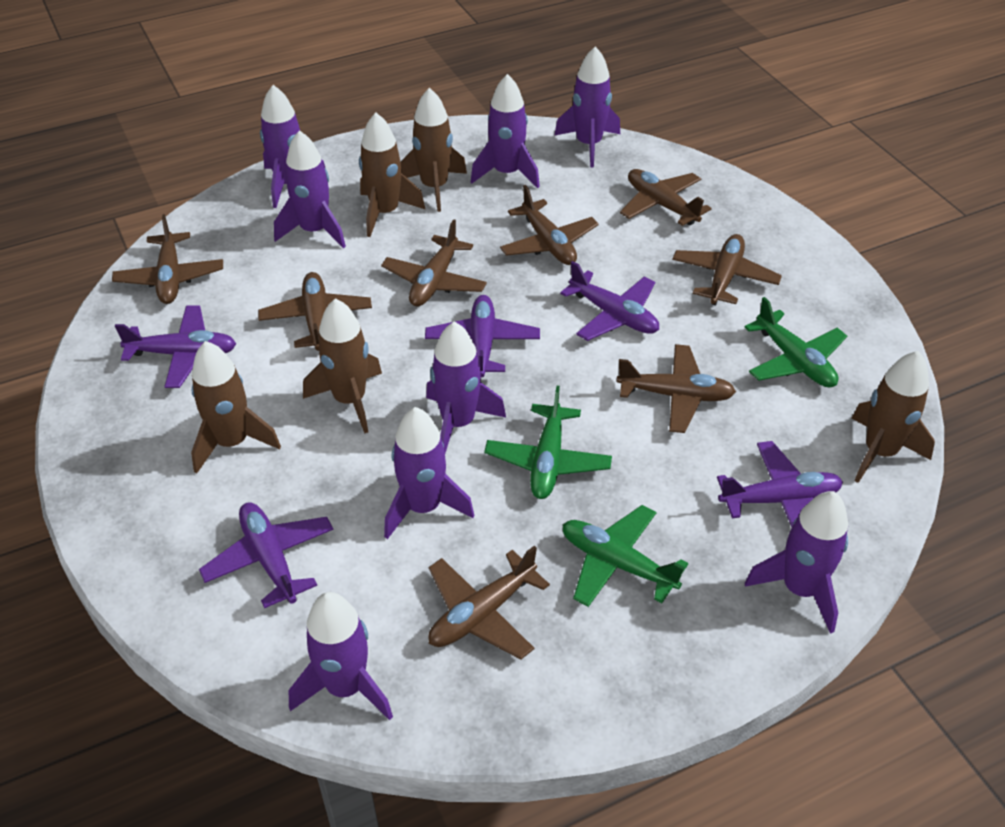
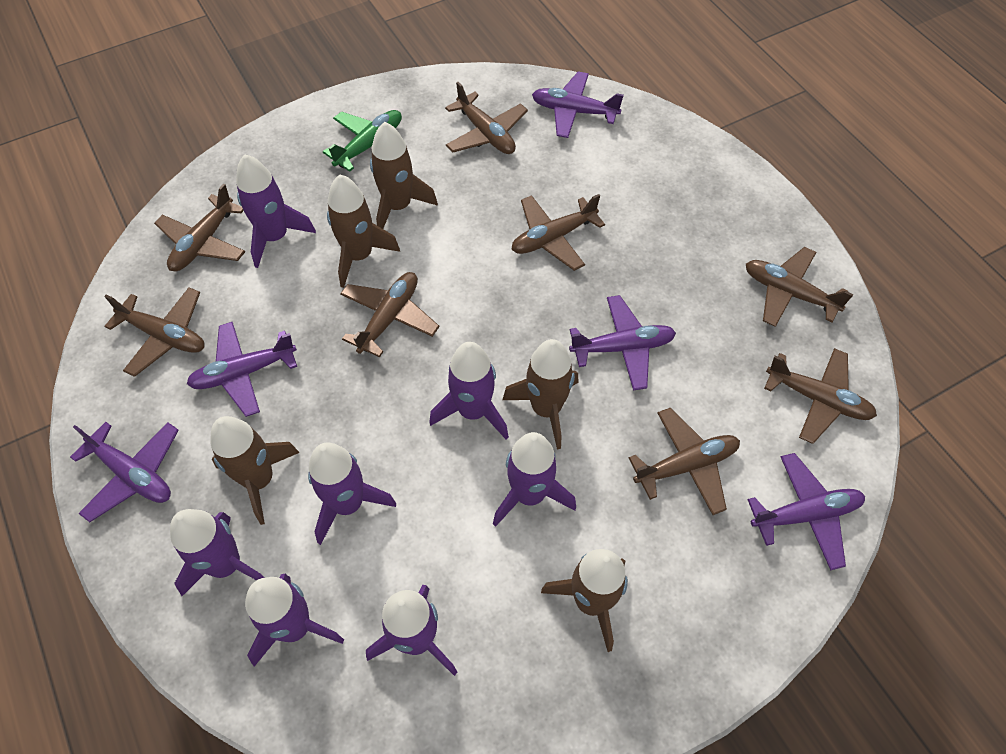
green plane: [484,386,612,499] [562,505,688,607] [744,297,847,388] = 3 -> [323,110,402,172] = 1
purple rocket: [260,85,326,208] [274,130,346,248] [289,592,393,720] [384,407,474,539] [426,322,506,453] [471,74,540,188] [554,46,620,167] [745,491,848,634] = 8 -> [170,509,265,596] [236,154,316,268] [245,574,344,667] [308,442,396,545] [366,585,457,676] [429,342,509,440] [493,432,576,527] = 7

